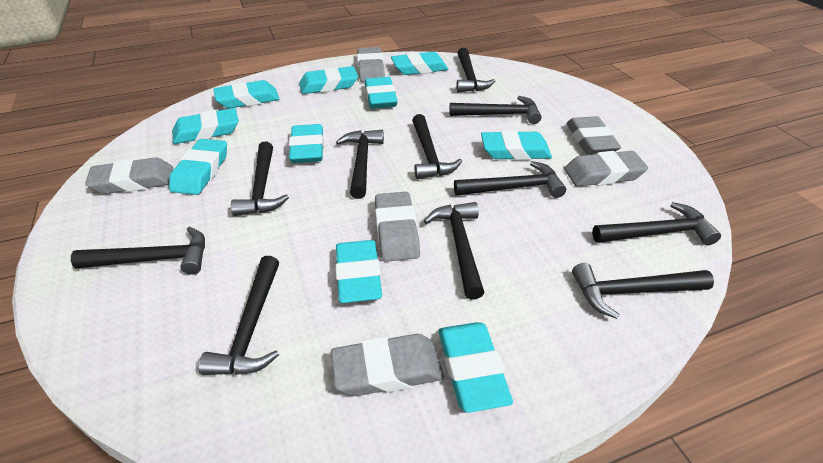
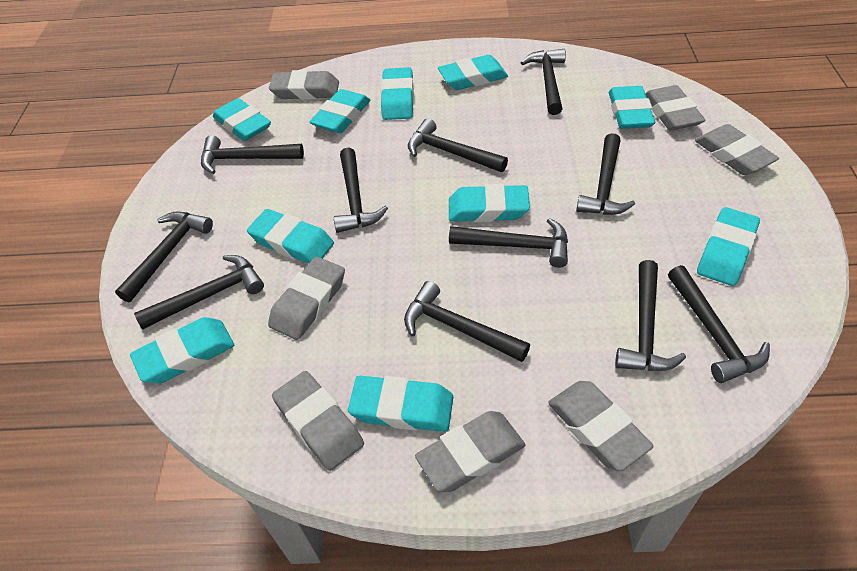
grey eraser: [85,157,173,194] [331,334,444,396] [357,47,385,82] [375,192,420,262] [564,151,648,187] [566,116,621,154] = 6 -> [268,257,345,340] [269,70,339,100] [272,371,364,471] [415,411,525,492] [548,381,654,471] [645,85,706,131] [695,124,779,175] = 7

